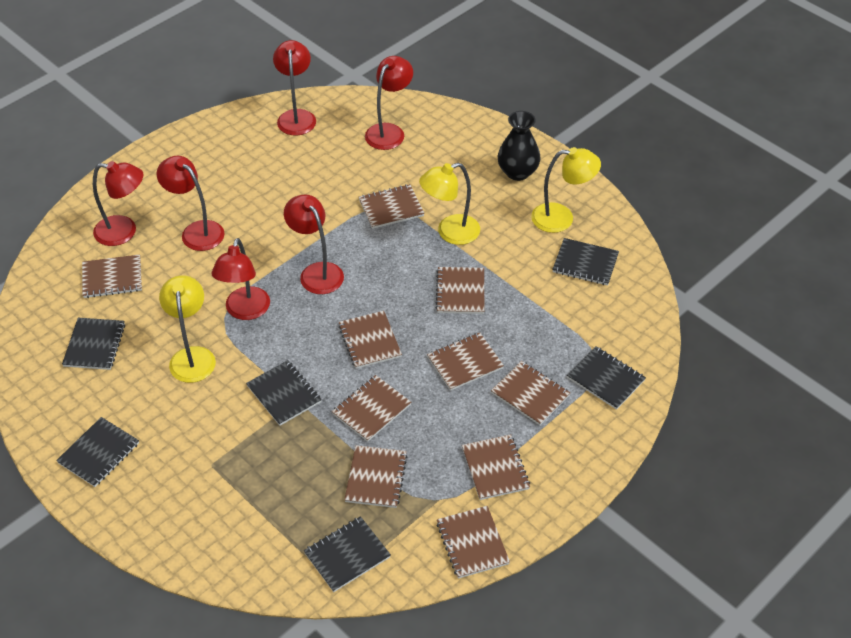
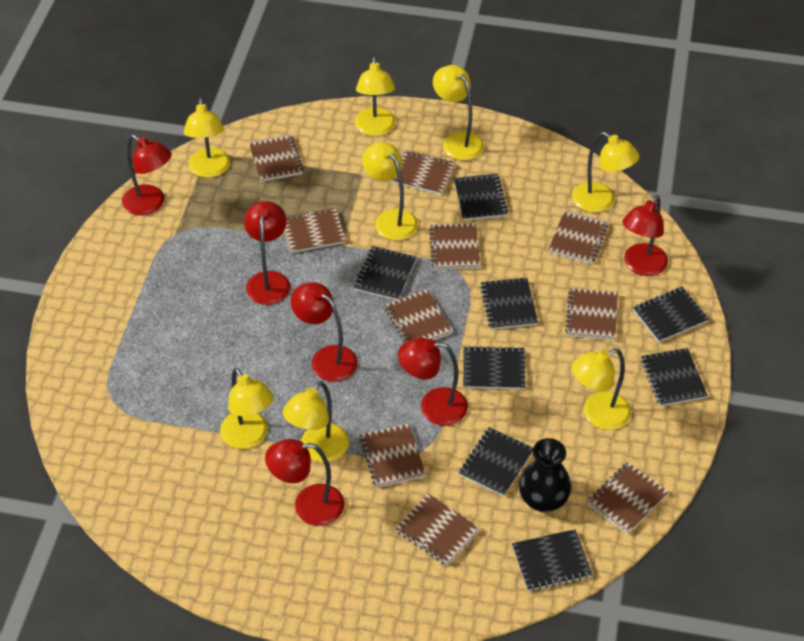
black notebook: [56,417,139,487] [62,318,125,370] [246,360,322,426] [304,516,391,592] [552,238,619,285] [567,346,646,410] = 6 -> [354,246,416,300] [454,174,508,221] [459,427,533,497] [463,346,525,389] [480,277,538,330] [512,529,593,591] [633,287,709,343] [641,348,708,406] = 8
yellow lamp: [159,275,216,383] [419,163,480,245] [531,147,601,233] = 3 -> [184,98,230,178] [220,368,274,449] [283,381,349,463] [355,57,395,136] [362,142,418,241] [433,65,484,161] [571,348,631,430] [572,132,640,213] = 8

